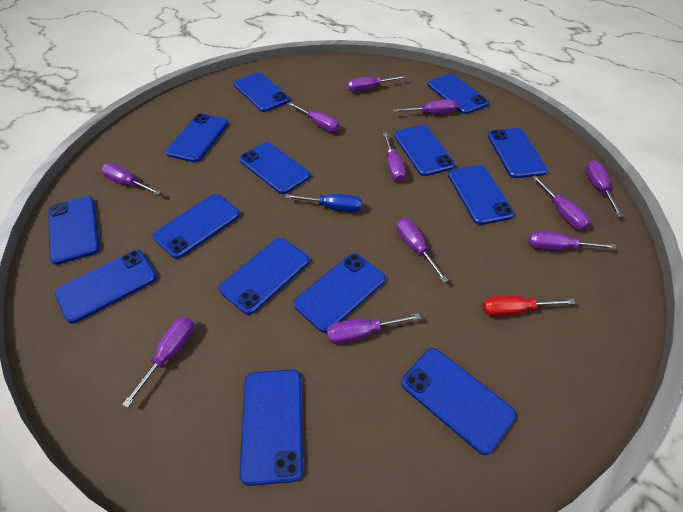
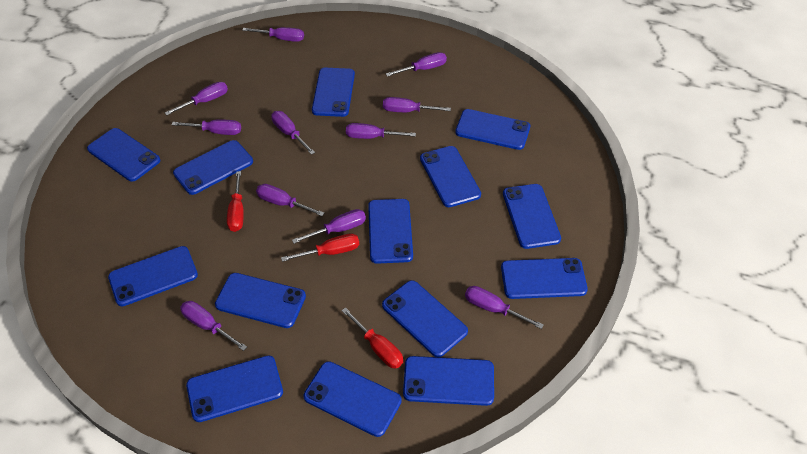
blue screwdriver: [285,194,362,212] = 1 -> none = 0
red screwdriver: [482,296,576,317] = 1 -> [227,171,244,232] [281,233,359,262] [342,307,403,368] = 3

